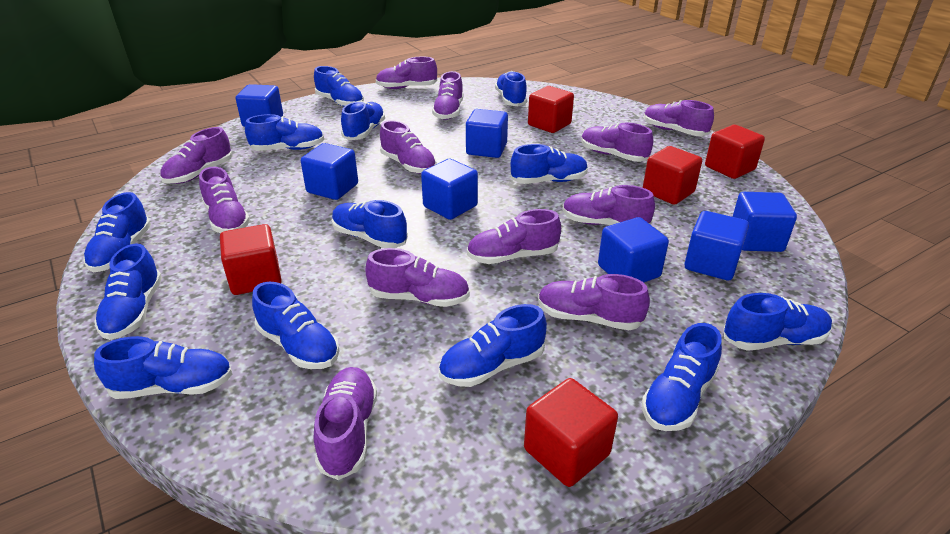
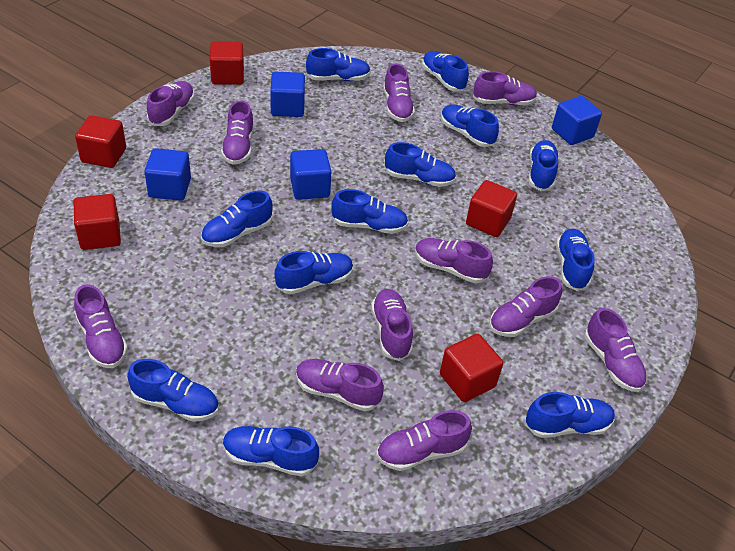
blue cube: [236,84,283,127] [301,143,358,200] [421,159,478,220] [466,109,508,158] [598,217,669,282] [684,211,749,280] [732,192,797,252] = 7 -> [144,148,191,201] [270,72,305,117] [290,149,331,200] [552,96,602,145] = 4
blue shoe: [83,192,151,272] [94,243,162,340] [94,336,232,399] [245,114,324,151] [252,282,339,369] [314,66,364,106] [332,200,408,248] [341,101,385,140] [439,304,547,387] [495,71,527,106] [511,144,588,184] [642,323,722,431] [724,293,832,351] = 13 -> [127,359,219,422] [201,191,273,247] [223,426,319,476] [274,251,353,294] [306,48,371,81] [331,189,408,234] [384,142,456,187] [422,51,469,91] [441,105,499,147] [525,392,615,438] [529,140,559,191] [556,229,595,291] = 12
purple shoe: [160,127,232,184] [199,167,250,233] [314,367,377,480] [365,248,470,307] [376,57,437,89] [380,120,437,174] [432,71,463,120] [467,209,561,264] [538,274,650,330] [563,185,655,225] [581,123,653,162] [644,100,714,136] = 12 -> [74,284,128,368] [147,81,195,126] [221,100,254,165] [296,359,384,411] [371,289,413,361] [376,410,472,471] [383,63,415,122] [415,238,493,283] [473,71,537,106] [489,276,562,337] [584,308,647,392] = 11

